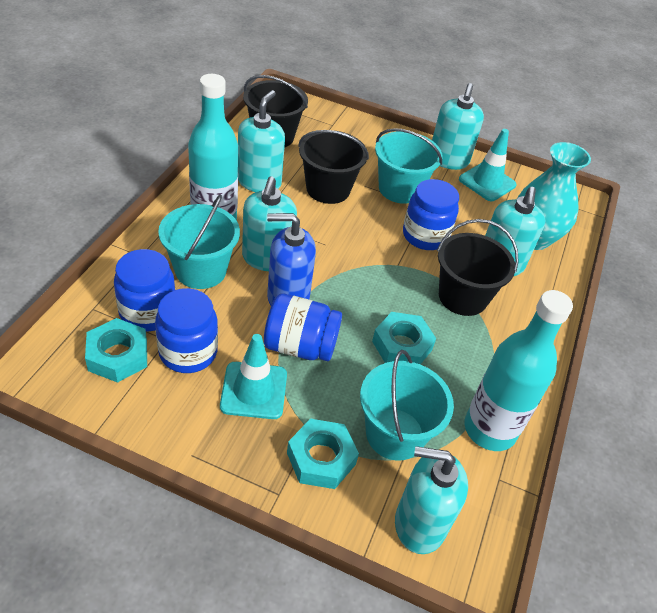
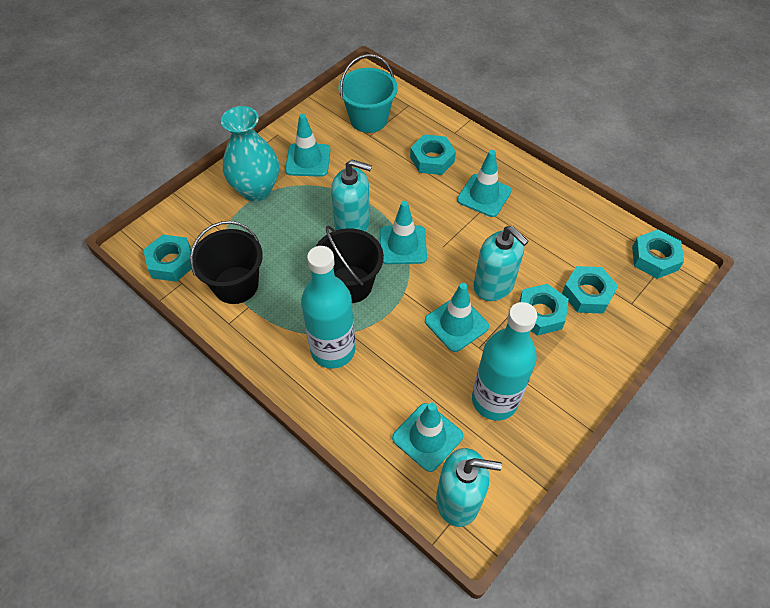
black bucket: [243,75,308,148] [298,130,369,204] [437,219,519,316] = 3 -> [190,221,263,304] [315,226,384,303] = 2
blue jar: [114,249,175,332] [155,288,218,373] [264,293,342,361] [403,179,459,250] = 4 -> none = 0
blue soap dispenser: [267,213,316,305] = 1 -> none = 0
turquoise bucket: [158,194,240,289] [360,350,454,461] [375,128,442,204] = 3 -> [339,54,398,133] = 1
turquoise nut: [85,318,147,383] [287,419,359,489] [372,312,436,364] = 3 -> [143,234,191,282] [410,134,456,175] [519,284,569,336] [562,266,618,314] [632,230,684,279] = 5
turquoise soap dispenser: [238,90,285,192] [242,176,297,271] [395,446,468,554] [432,83,484,170] [485,187,545,276] = 5 -> [331,159,372,232] [436,448,502,527] [473,226,529,301] = 3
turquoise traffic cone: [220,334,287,419] [459,129,516,201] = 2 -> [285,114,331,177] [380,201,427,264] [392,403,463,472] [425,283,489,352] [457,150,512,217] = 5

